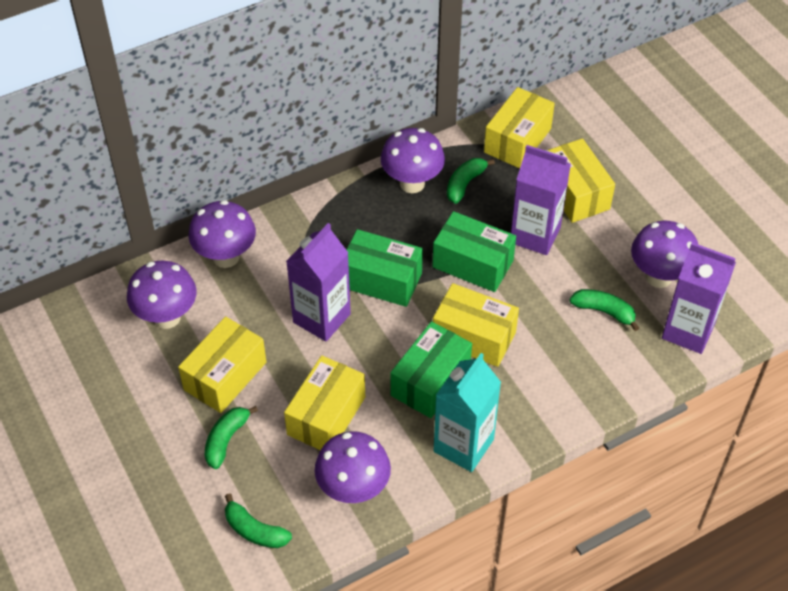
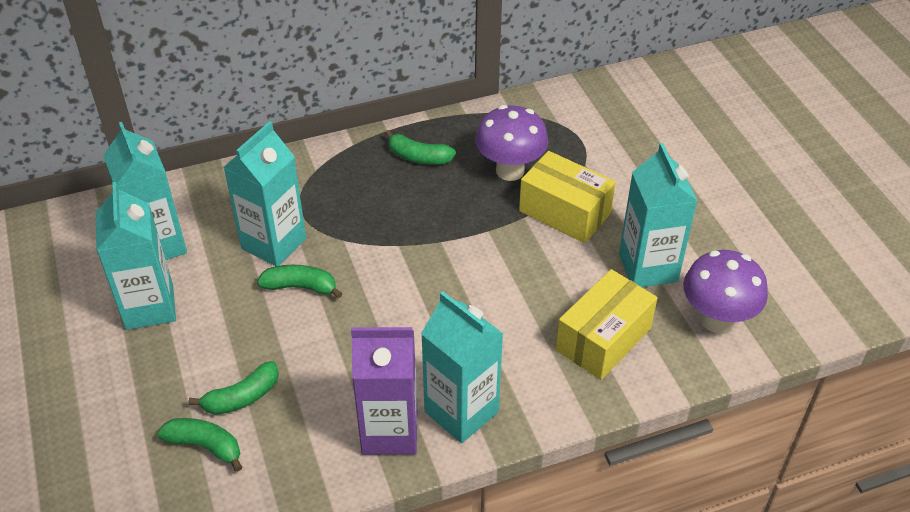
green box: [347,229,423,307] [391,321,472,418] [432,211,516,292] = 3 -> none = 0
purple carton: [286,223,351,342] [511,145,571,255] [662,242,736,354] = 3 -> [351,327,417,455] = 1
purple mushroom: [127,261,196,329] [188,200,256,268] [315,431,391,504] [381,128,445,193] [631,221,698,288] = 5 -> [475,105,548,181] [683,250,768,333] = 2
turquoise carton: [434,353,501,472] = 1 -> [96,182,176,330] [103,122,187,260] [223,121,306,266] [421,291,503,443] [619,143,697,287] = 5
yellow box: [178,317,266,413] [284,355,365,450] [433,283,519,367] [484,87,555,168] [547,138,615,223] = 5 -> [519,151,616,243] [556,269,658,380] = 2

